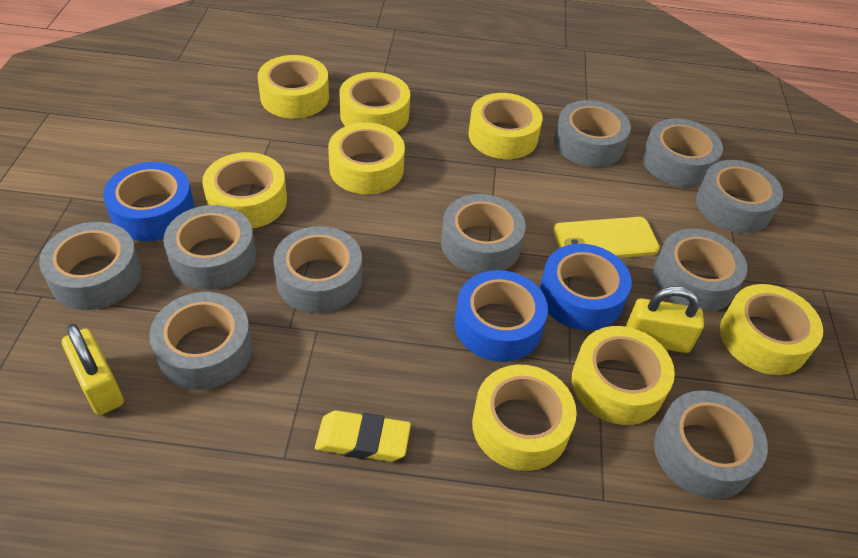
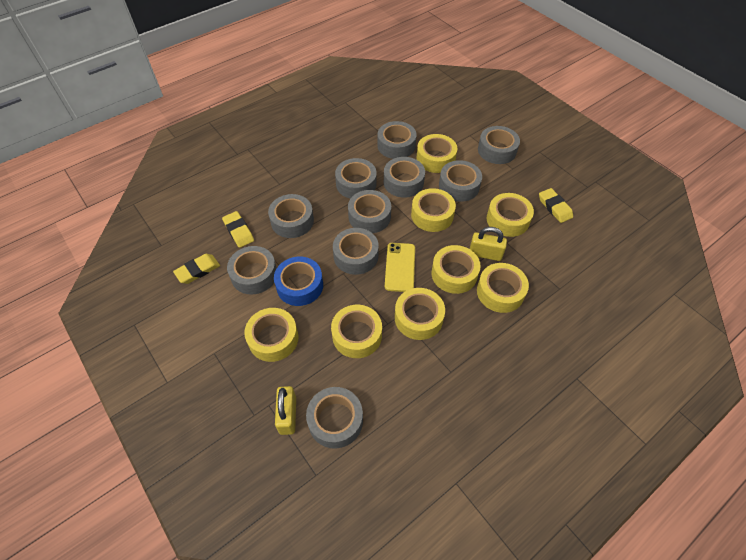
blue tape: [103,162,195,241] [455,270,548,362] [540,244,632,331] = 3 -> [274,257,323,306] = 1
yellow eraser: [315,411,411,462] = 1 -> [173,254,220,284] [222,211,254,248] [539,188,573,223] = 3

